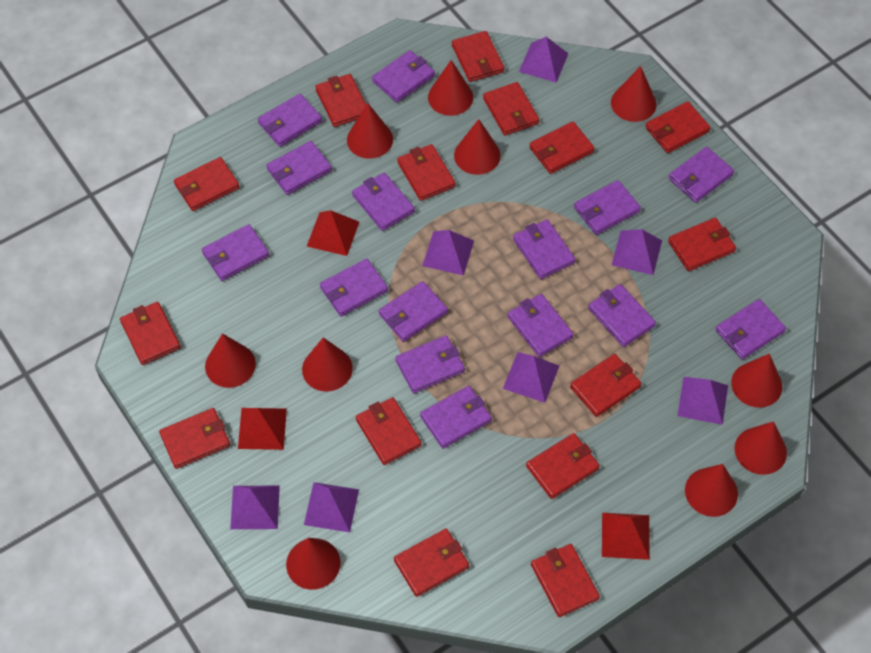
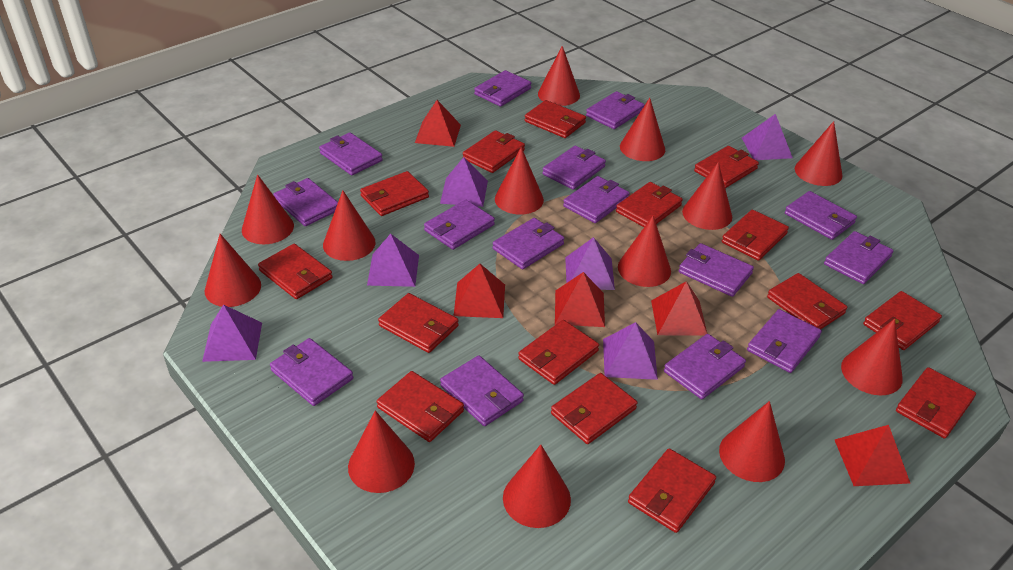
purple pyramid: [230,486,280,529] [304,482,359,532] [422,230,474,276] [503,352,559,403] [519,37,569,83] [612,229,662,275] [677,377,728,425] = 7 -> [202,305,262,362] [367,234,419,287] [440,157,488,207] [565,237,615,290] [603,322,658,380] [742,114,793,160] = 6
red cone: [205,333,256,388] [286,538,340,590] [302,337,353,392] [347,103,393,159] [428,60,473,116] [454,119,501,175] [611,66,656,122] [685,464,738,517] [731,354,782,408] [734,421,787,475] = 10 -> [205,234,261,307] [242,174,294,244] [323,190,376,261] [348,411,415,493] [495,147,544,215] [503,445,571,528] [538,46,580,106] [618,216,671,287] [620,98,665,161] [682,162,732,230] [719,401,785,482] [795,121,842,186] [841,319,903,395] = 13
red pyramid: [238,408,287,450] [307,210,359,256] [602,513,650,560] = 3 -> [415,100,461,147] [454,264,505,318] [555,272,605,327] [651,281,707,336] [834,425,910,486] = 5

